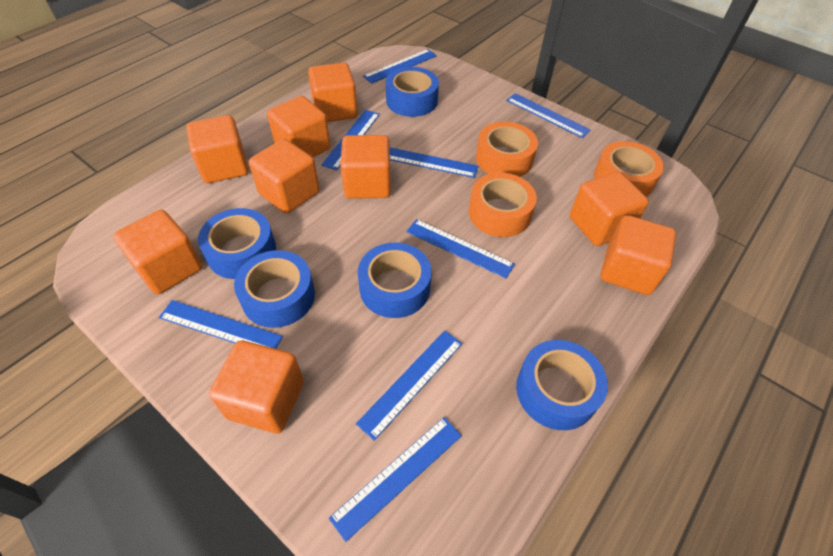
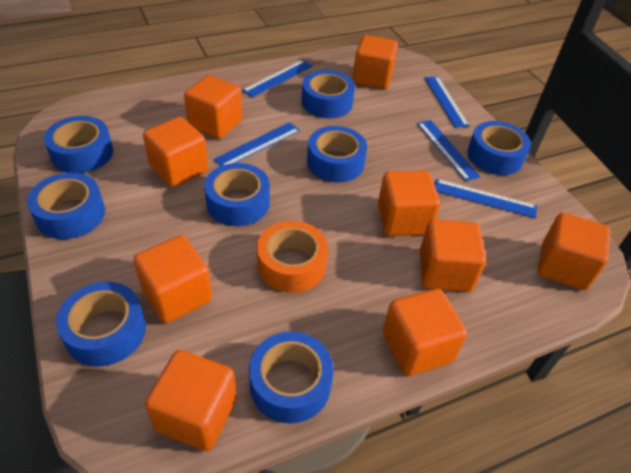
blue ruler: [159,300,283,349] [321,110,380,170] [329,417,462,542] [356,330,462,441] [363,49,437,84] [390,147,478,178] [406,219,515,278] [506,93,591,138] = 8 -> [214,122,300,166] [242,60,313,98] [417,120,480,181] [425,76,470,128] [435,179,537,218] = 5
blue tape: [198,208,276,279] [234,250,315,328] [358,242,432,318] [386,67,439,117] [516,340,608,430] = 5 -> [27,173,105,239] [44,116,113,173] [56,282,146,367] [204,163,270,226] [249,331,334,423] [301,70,355,118] [307,126,367,182] [467,121,531,175] = 8
orange tape: [469,173,537,237] [476,122,538,177] [594,141,664,197] = 3 -> [257,221,328,293] = 1

